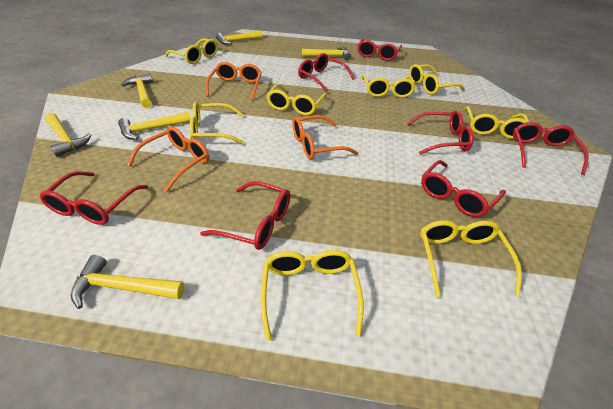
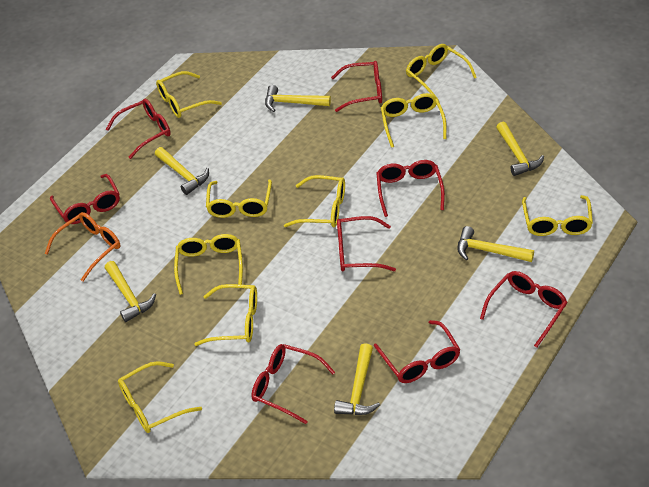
orange glasses: [127,126,209,192] [206,62,262,101] [292,115,358,159] = 3 -> [45,212,120,281] = 1
red glasses: [40,171,148,225] [200,181,290,250] [298,53,354,93] [357,39,402,61] [407,110,474,155] [421,160,506,217] [513,122,589,175] = 7 -> [50,174,120,224] [106,99,171,159] [252,344,335,424] [331,61,382,112] [337,216,396,271] [374,320,461,383] [376,160,445,217] [480,271,568,348] = 8
yellow glasses: [165,38,218,64] [190,102,244,145] [261,250,364,341] [266,84,327,116] [362,74,416,98] [409,64,465,95] [420,220,522,297] [464,106,529,139] = 8 -> [118,361,202,433] [156,71,222,118] [174,234,243,295] [194,284,257,346] [206,179,272,218] [284,175,345,227] [381,93,447,148] [406,44,477,100] [522,195,593,236] = 9

